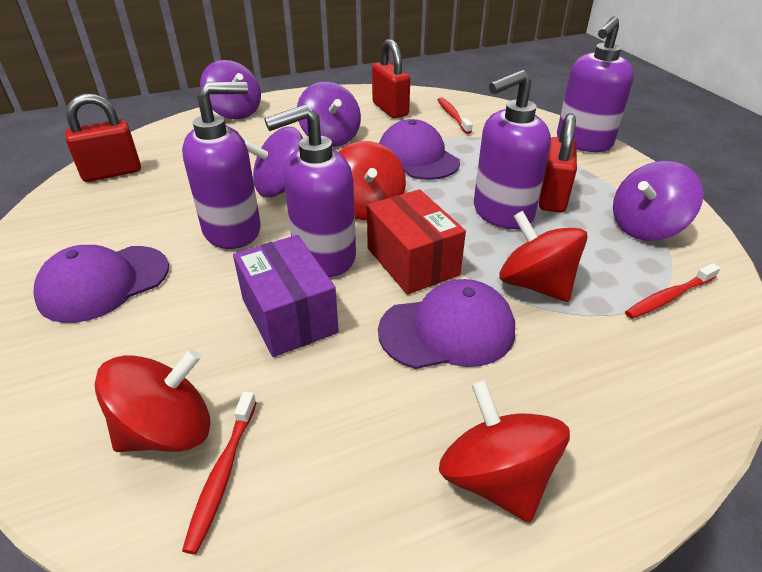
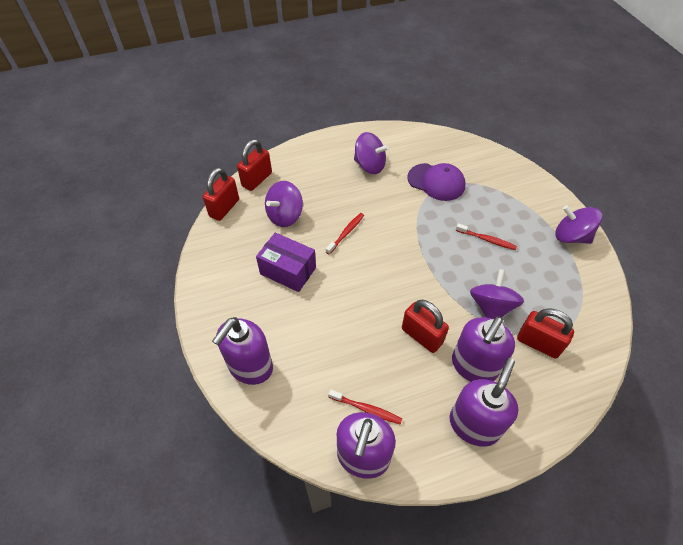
purple cap: [33,245,169,323] [378,279,515,369] [379,119,460,180] = 3 -> [408,163,465,201] = 1
red box: [367,189,466,294] = 1 -> none = 0
red padlock: [65,94,141,182] [372,39,410,118] [539,113,577,212] = 3 -> [203,167,239,221] [237,139,272,191] [402,300,449,353] [517,308,574,359] = 4
red spinning top: [94,349,210,452] [339,141,406,220] [439,380,570,523] [499,211,588,302] = 4 -> none = 0

